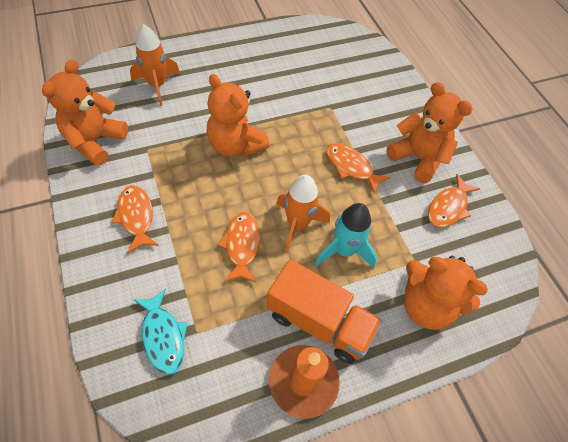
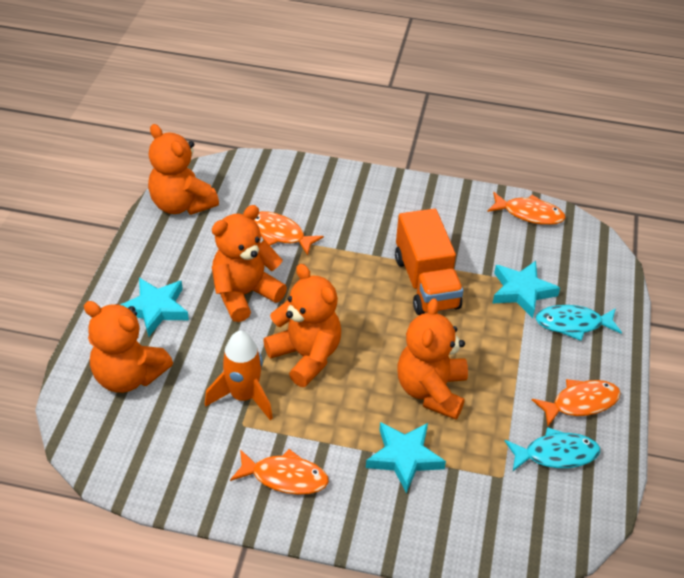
orange candle: [269,345,340,419] = 1 -> none = 0
orange rocket: [130,24,180,106] [276,175,330,253] = 2 -> [205,331,273,420] = 1
orange teddy bear: [42,60,128,166] [206,74,270,157] [387,82,473,183] [404,256,488,330] = 4 -> [84,301,173,393] [148,124,219,215] [212,205,287,322] [263,264,341,387] [398,298,468,420] = 5
turquoise fish: [134,288,188,375] = 1 -> [505,427,600,471] [536,305,622,341] = 2
turquoise rocket: [315,203,377,268] = 1 -> none = 0
turquoise star: none = 0 -> [120,278,189,337] [366,422,446,493] [492,261,560,318] = 3

